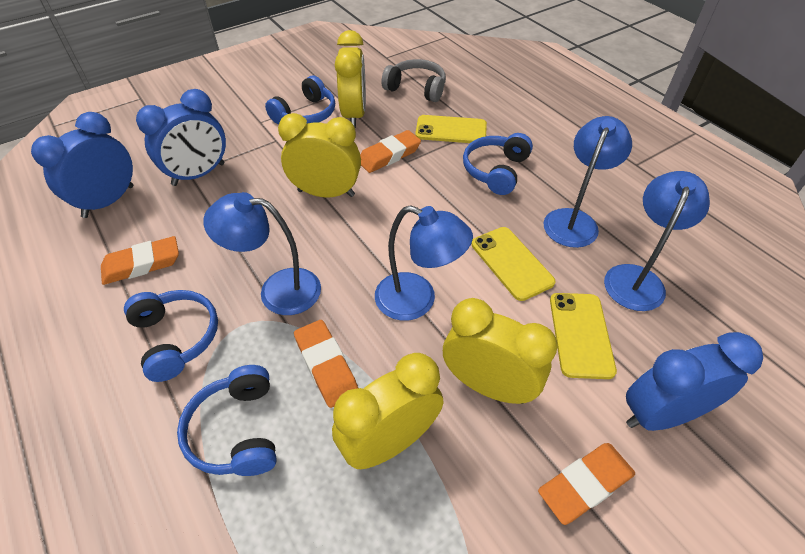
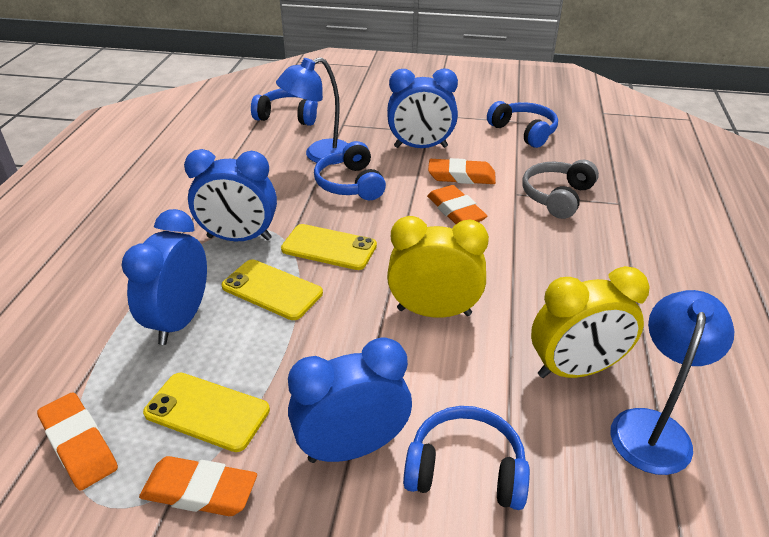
blue clock: [31,112,133,218] [136,89,226,186] [626,332,763,431] = 3 -> [121,209,207,345] [184,149,277,241] [288,337,412,463] [387,68,458,148] = 4
blue lamp: [203,192,321,315] [375,205,473,321] [543,116,632,248] [604,171,710,311] = 4 -> [276,57,348,165] [610,290,734,475] = 2
yellow clock: [278,113,361,197] [332,353,443,469] [335,30,366,128] [443,298,558,404] = 4 -> [387,216,489,318] [531,266,650,378] = 2

